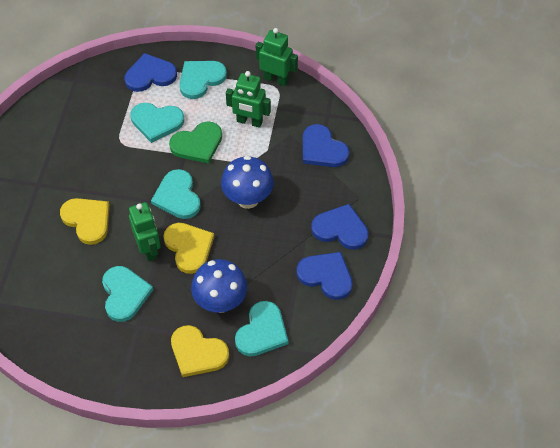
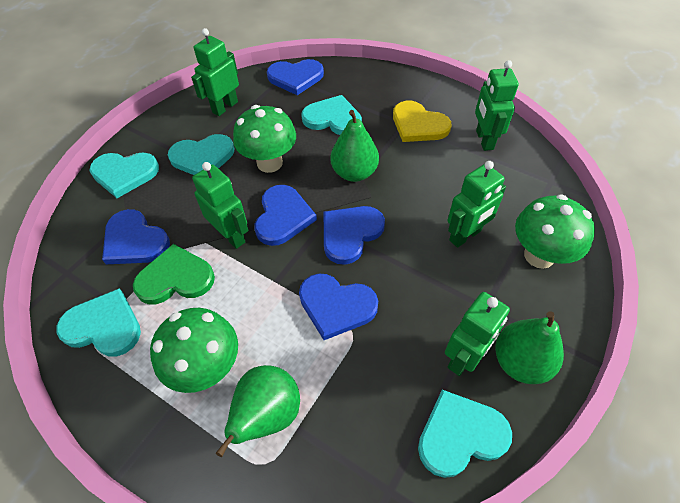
blue heart: [125,53,177,92] [297,252,353,300] [303,124,349,167] [311,204,368,250] = 4 -> [102,209,170,264] [255,185,317,246] [267,59,324,95] [299,274,378,340] [324,206,385,265] = 5
blue mushroom: [191,259,247,313] [221,155,274,209] = 2 -> none = 0
green mushroom: none = 0 -> [150,308,238,393] [233,105,296,173] [515,194,595,269] = 3
green pear: none = 0 -> [216,365,300,457] [330,110,379,182] [495,311,564,384] = 3
green robot: [129,202,161,261] [226,71,271,128] [256,28,298,86] = 3 -> [191,28,239,116] [192,162,248,249] [445,292,510,376] [448,161,506,248] [475,60,519,151] = 5
yellow heart: [60,198,110,245] [163,223,214,274] [171,325,229,377] = 3 -> [393,101,452,142] = 1

